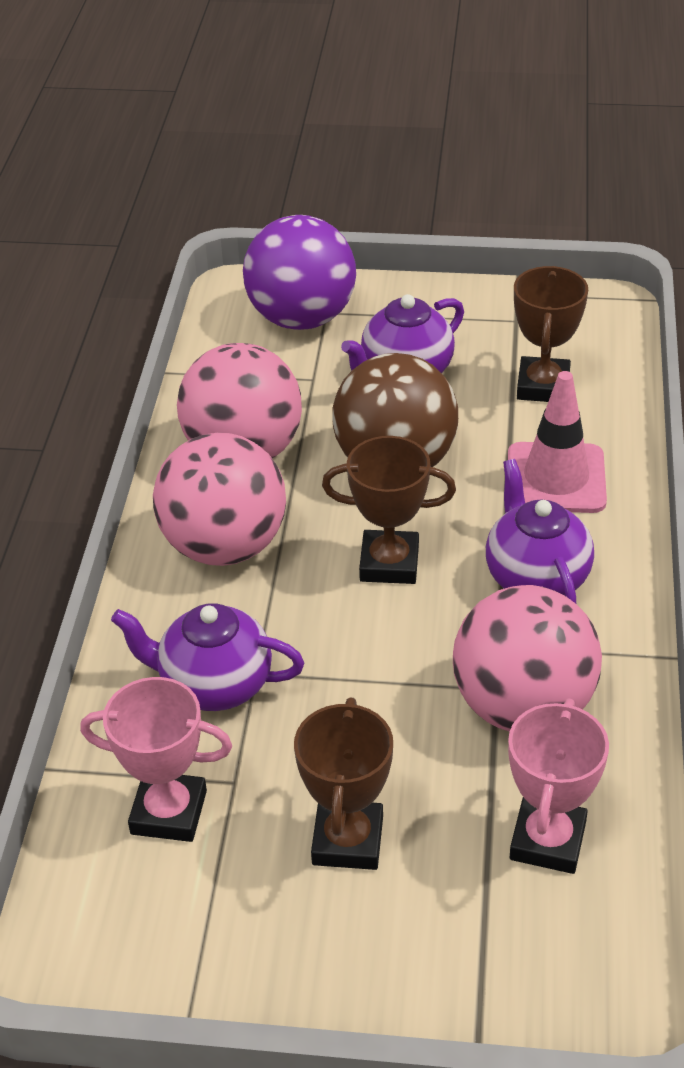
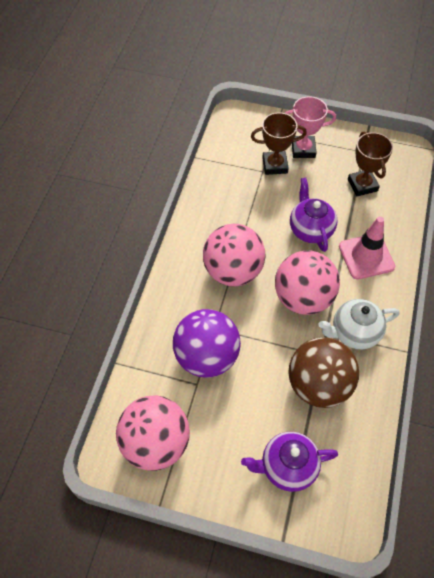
brown trophy: [294,698,393,870] [322,436,456,584] [514,266,588,402] = 3 -> [251,112,307,175] [348,131,393,196] = 2
pink trophy: [80,677,232,842] [508,698,609,874] = 2 -> [285,96,336,158] = 1
purple teapot: [111,603,304,711] [341,294,464,373] [486,459,594,603] = 3 -> [241,432,338,492] [290,178,337,252] = 2
white teapot: none = 0 -> [319,299,400,349] = 1

